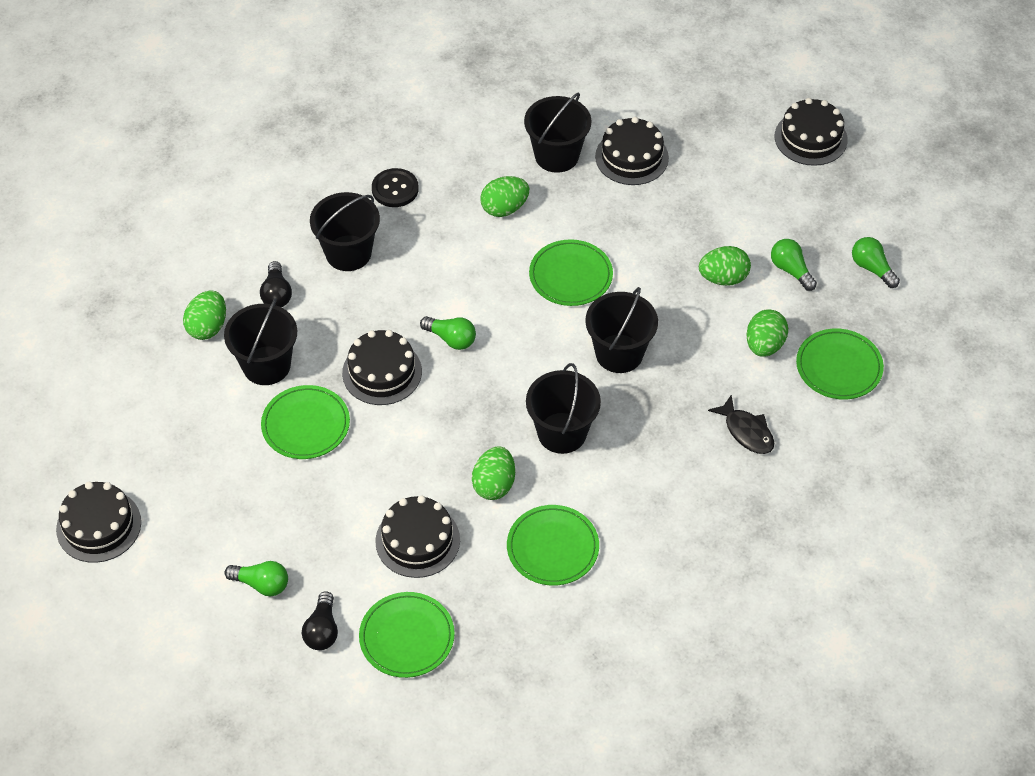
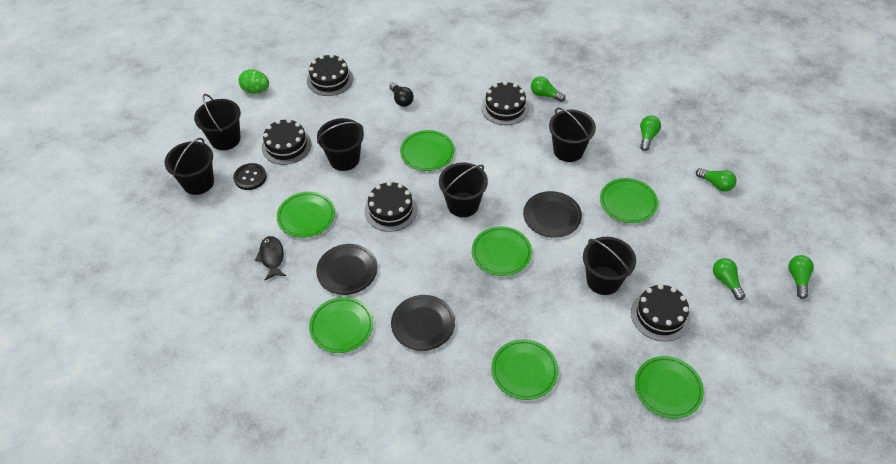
black bucket: [224,298,297,385] [310,192,380,271] [524,93,591,173] [526,363,601,454] [585,287,658,373] = 5 -> [165,138,214,195] [194,94,241,150] [317,118,364,171] [439,163,488,217] [549,108,596,162] [583,237,636,295] = 6
black light bulb: [260,261,292,307] [302,591,338,650] = 2 -> [389,82,414,107] = 1
black plate: none = 0 -> [316,244,378,295] [391,295,455,351] [523,191,582,238] = 3
green egg: [183,290,226,340] [472,447,515,500] [481,176,529,217] [699,246,751,286] [746,309,788,357] = 5 -> [238,69,269,94] = 1
green light bulb: [225,561,288,596] [420,316,476,350] [771,239,817,291] [852,237,900,288] = 4 -> [531,76,566,102] [640,116,661,151] [696,168,736,192] [713,258,745,300] [788,255,814,299] = 5
green plate: [261,385,350,459] [359,592,455,678] [507,505,599,585] [529,239,613,306] [796,328,884,399] = 5 -> [277,192,335,238] [309,297,373,353] [400,130,455,171] [472,226,532,276] [491,339,558,400] [600,178,658,223] [635,356,704,419] = 7

